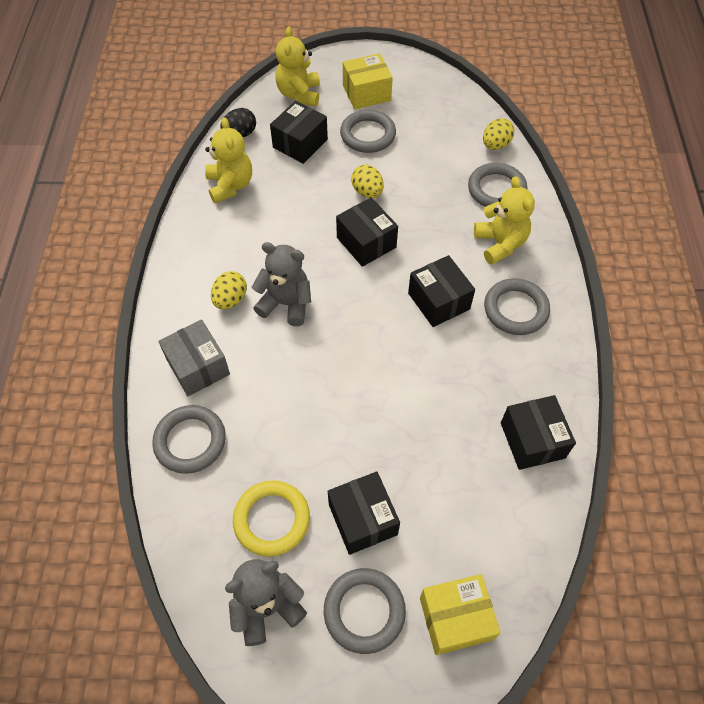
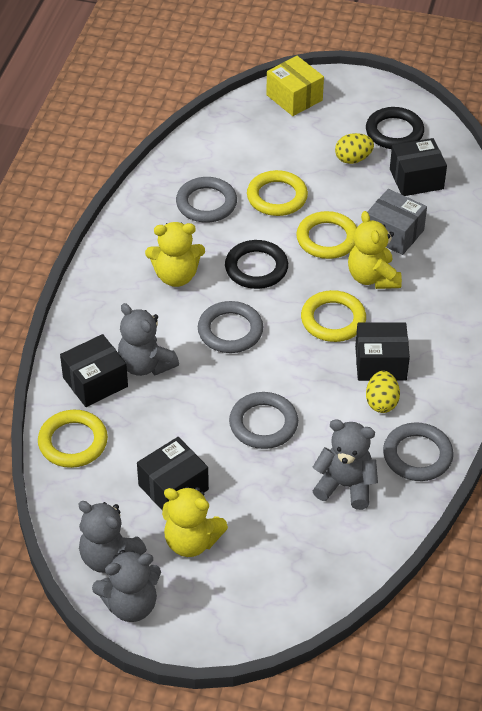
black box: [270,101,328,164] [328,471,400,555] [336,197,398,267] [408,255,475,327] [501,395,576,470] = 5 -> [60,334,128,407] [137,437,209,511] [355,322,410,381] [390,138,447,196] = 4
black egg: [220,108,256,137] = 1 -> none = 0
black ring: none = 0 -> [225,240,288,289] [366,107,424,149] = 2
grey ring: [152,405,226,474] [324,568,406,654] [340,110,396,153] [468,163,528,207] [484,278,550,335] = 5 -> [176,177,237,223] [198,301,263,353] [229,392,298,449] [383,422,453,481] = 4
grey teddy bear: [225,559,307,646] [252,242,311,326] = 2 -> [78,501,147,573] [92,550,161,622] [118,303,179,376] [313,419,378,510] = 4
yellow box: [343,53,393,109] [420,574,501,655] = 2 -> [266,56,324,116] = 1
yellow egg: [211,271,247,309] [351,164,384,198] [483,118,514,150] = 3 -> [335,133,374,164] [366,371,400,413] = 2
yellow ring: [233,480,310,556] = 1 -> [38,410,108,468] [247,170,308,216] [296,211,357,259] [301,290,366,342] = 4

